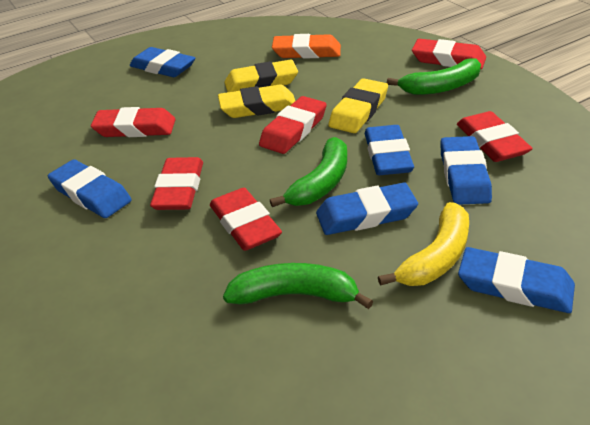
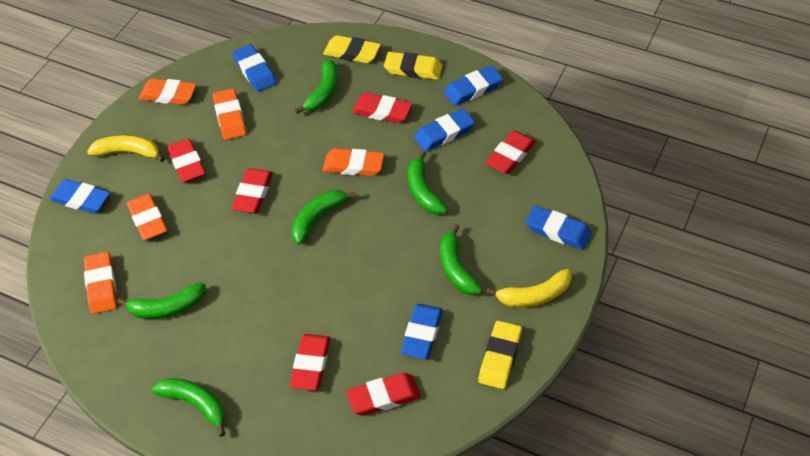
green banana: [223,263,373,309] [270,137,347,207] [387,58,481,95] = 3 -> [117,283,206,319] [152,378,226,437] [292,190,357,245] [295,60,338,114] [408,150,447,215] [440,224,482,295] = 6
orange eraser: [272,34,341,59] = 1 -> [84,252,117,314] [127,194,167,240] [139,78,196,105] [213,88,246,140] [323,148,384,176] = 5
yellow banana: [378,202,469,286] = 1 -> [87,135,165,162] [486,269,572,307] = 2

